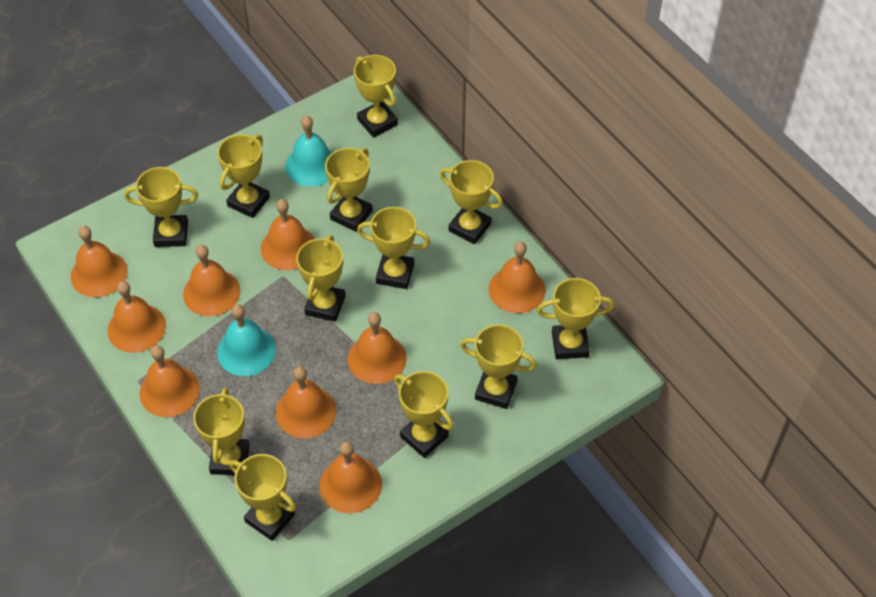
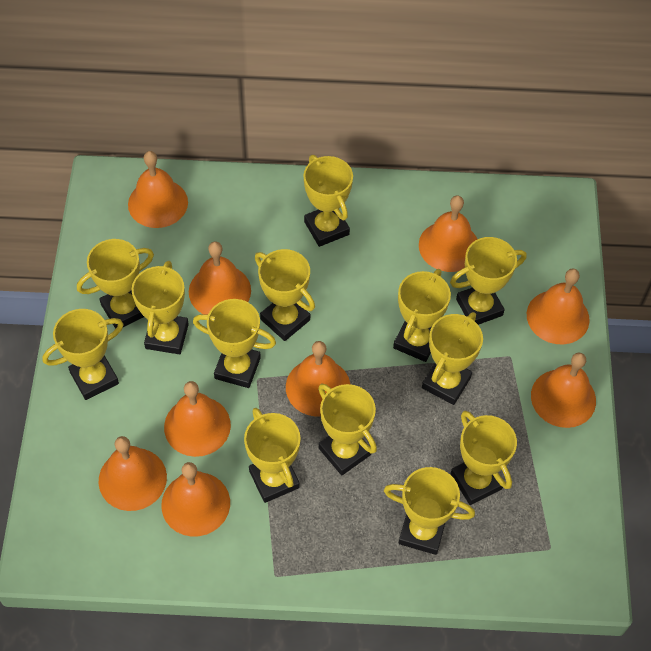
turquoise bell: [217,304,276,376] [285,116,333,187] = 2 -> none = 0
yellow trophy: [124,167,198,247] [193,388,250,475] [217,134,270,218] [230,454,296,541] [296,235,345,322] [325,148,373,232] [354,55,398,138] [357,207,430,289] [394,371,454,458] [440,160,503,244] [460,325,537,409] [537,278,614,359] = 12 -> [42,309,124,400] [77,239,154,329] [131,261,189,354] [193,299,276,388] [244,408,301,503] [255,249,315,341] [304,155,353,247] [318,384,377,475] [384,467,475,555] [393,269,451,362] [422,312,483,405] [450,237,526,325] [451,411,517,505] = 13

